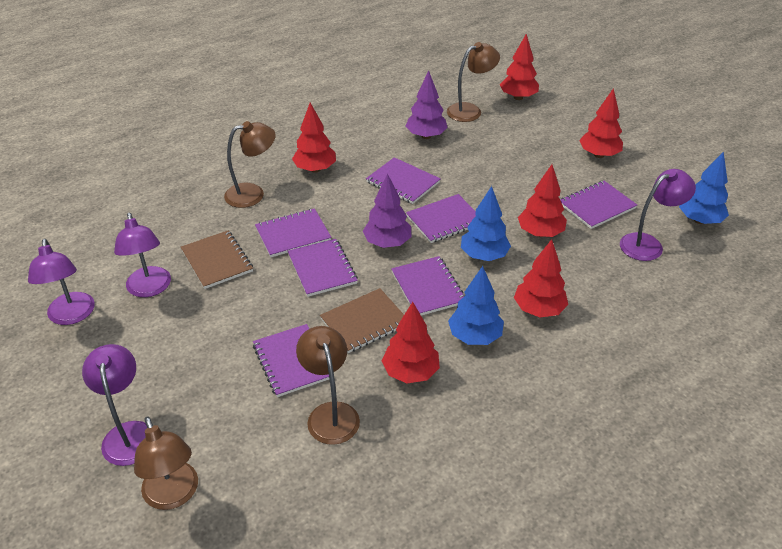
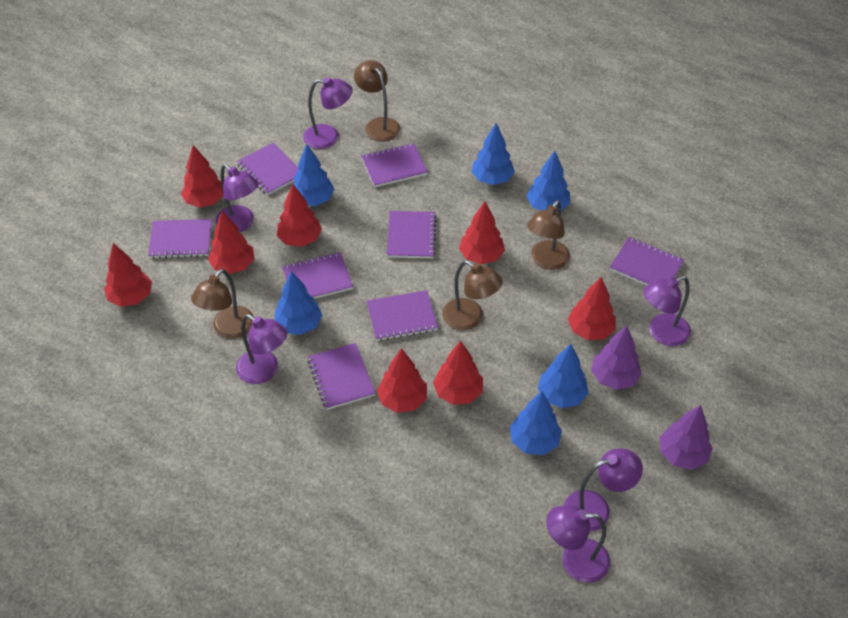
blue tree: [448,266,504,345] [461,186,511,261] [679,151,729,224] = 3 -> [274,271,322,335] [291,144,335,206] [472,123,515,185] [510,391,562,455] [527,151,570,211] [538,344,589,408] = 6
brown notebook: [181,231,253,289] [320,288,404,353] = 2 -> none = 0
purple lamp: [28,239,95,325] [82,344,147,466] [114,213,171,297] [620,169,696,261] = 4 -> [216,164,259,232] [236,314,288,384] [303,77,353,149] [546,505,610,583] [564,448,643,532] [643,276,691,346] = 6
purple notebook: [253,324,329,397] [255,208,332,257] [288,239,358,297] [366,157,441,204] [391,256,465,315] [406,194,476,243] [561,181,637,229] = 7 -> [148,219,212,259] [237,143,299,195] [282,252,353,299] [308,343,376,410] [361,143,428,187] [367,290,438,341] [387,211,437,258] [610,237,684,285] = 8
red tree: [292,103,336,173] [382,302,440,383] [500,34,539,100] [514,239,568,317] [518,165,567,237] [579,88,623,158] = 6 -> [104,243,152,307] [181,145,224,208] [208,211,254,274] [277,184,322,247] [377,348,427,413] [433,341,483,405] [459,201,505,264] [568,277,616,340] = 8

